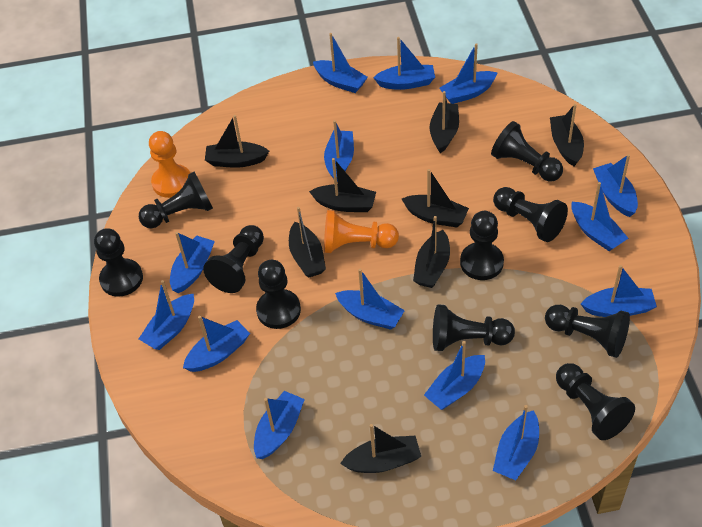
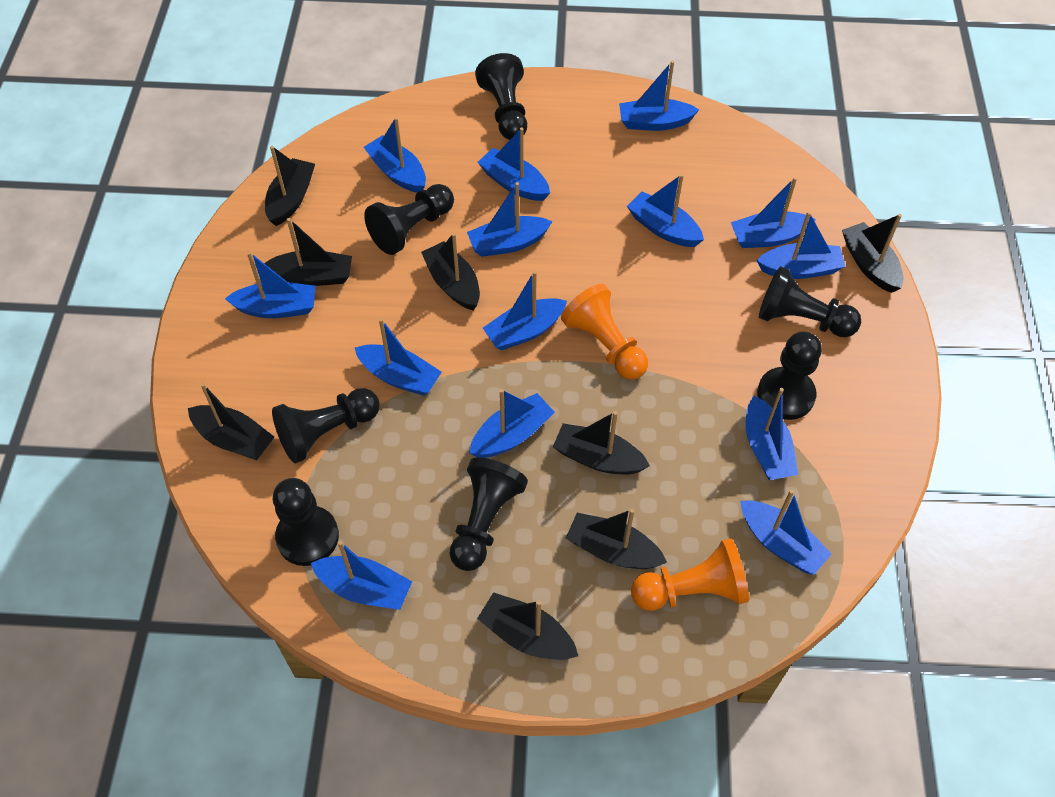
black pawn: [94,228,143,297] [139,172,213,228] [203,225,264,293] [256,260,301,329] [433,305,515,351] [460,211,504,280] [491,121,563,182] [493,187,568,242] [545,305,630,358] [556,363,635,440] = 10 -> [272,388,380,463] [273,478,339,566] [364,184,454,255] [449,457,528,571] [475,53,527,140] [757,332,822,420] [759,266,861,337] = 7

